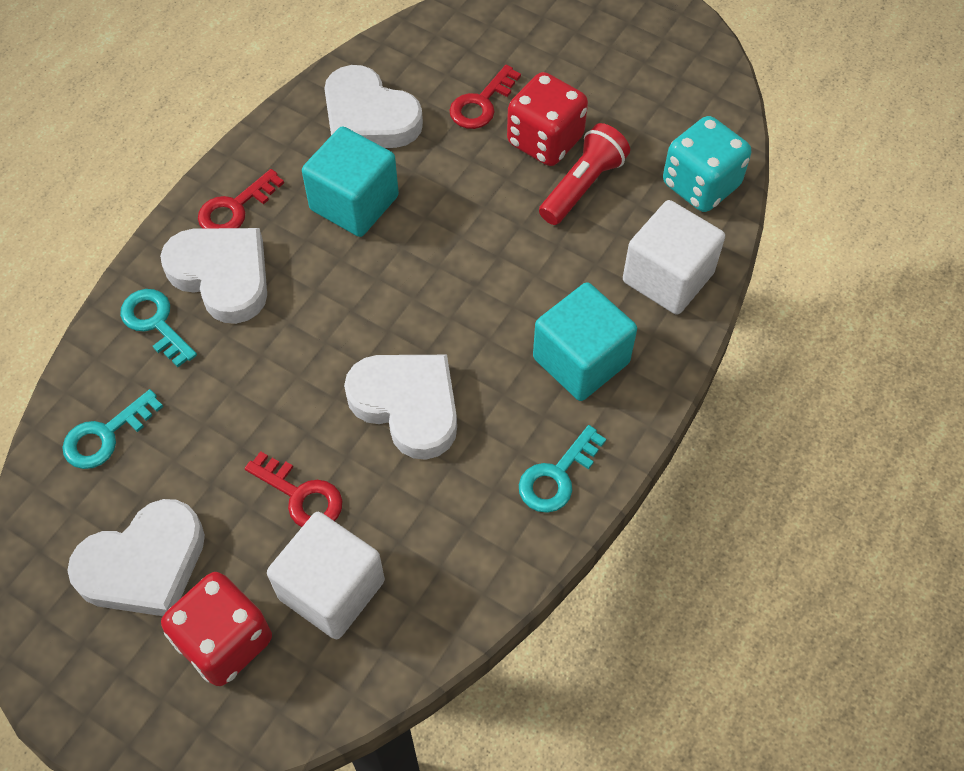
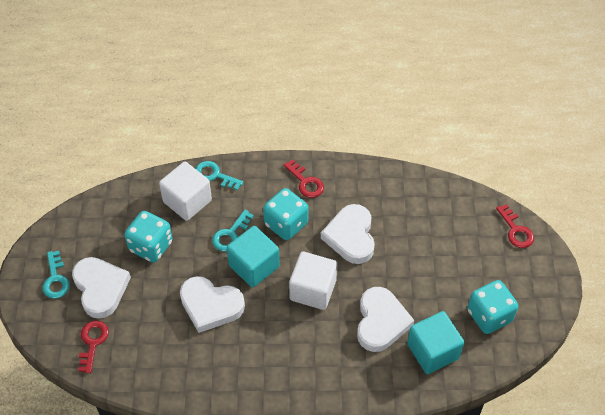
red dice: [161,572,272,686] [507,72,588,166] = 2 -> none = 0
red flashlight: [539,123,630,225] = 1 -> none = 0
turquoise dice: [663,116,751,212] = 1 -> [124,211,173,263] [263,188,309,240] [467,280,518,334] = 3

